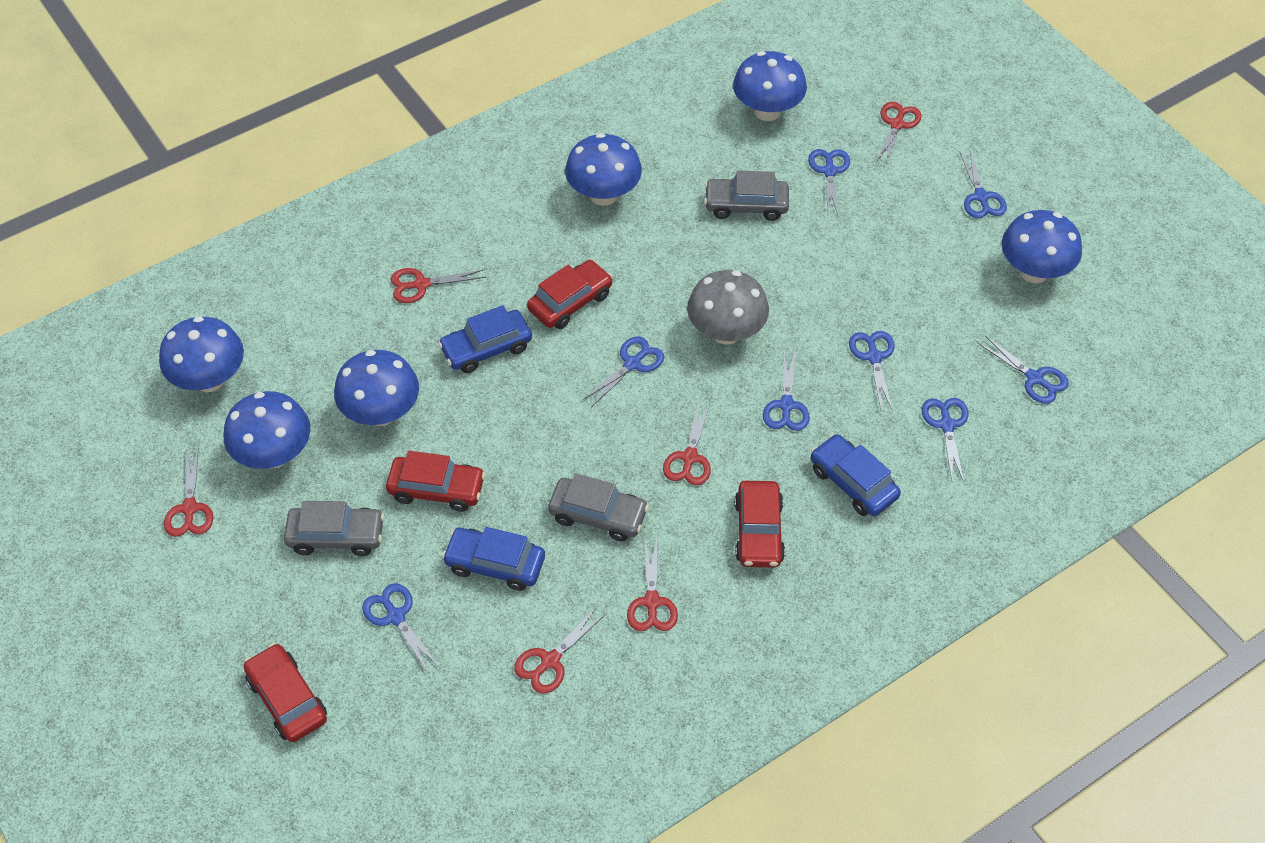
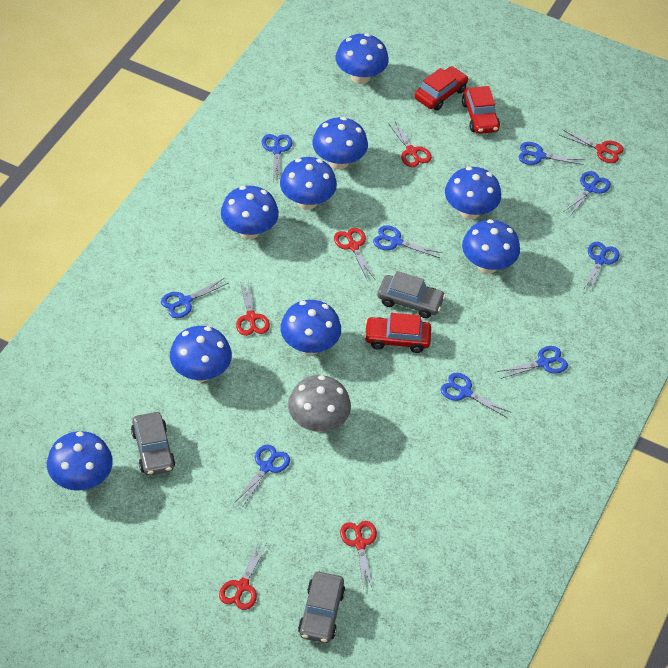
blue car: [438,305,532,373] [442,527,545,591] [811,434,901,516] = 3 -> none = 0
blue mushroom: [159,316,244,392] [224,391,310,469] [334,350,419,426] [565,133,642,206] [733,51,807,121] [1002,210,1082,283] = 6 -> [47,431,113,491] [170,326,232,382] [221,186,279,239] [280,157,337,210] [280,300,341,355] [312,117,368,169] [336,33,389,84] [445,167,501,219] [462,219,520,274] = 9
blue scissors: [362,583,440,674] [583,336,664,407] [763,352,810,431] [808,149,850,215] [849,331,895,411] [922,398,968,482] [960,151,1007,218] [978,336,1069,404] = 8 -> [161,278,228,318] [235,444,290,506] [262,134,292,181] [373,225,442,258] [441,373,512,418] [497,346,568,379] [519,142,584,165] [563,171,611,216] [582,242,620,293] = 9
red car: [244,643,327,742] [386,451,485,512] [527,260,613,329] [734,481,785,568] = 4 -> [364,313,431,353] [415,66,468,110] [462,86,500,134] = 3

